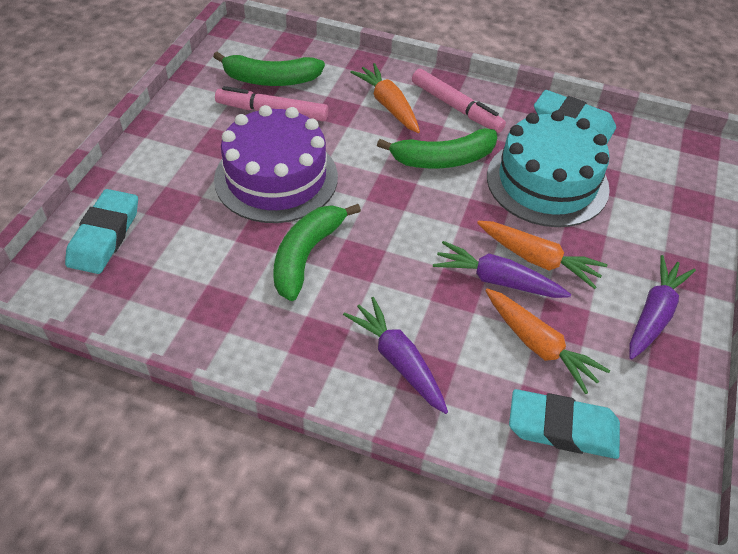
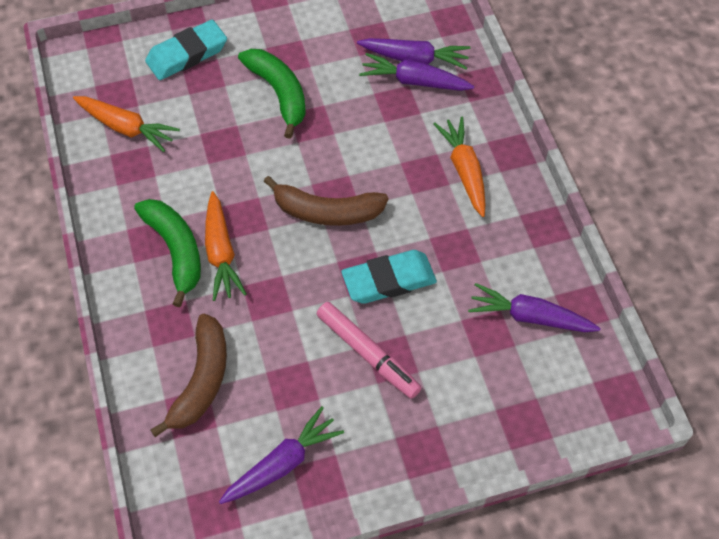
brown banana: none = 0 -> [150,314,227,437] [264,176,388,226] = 2
green banana: [213,52,325,86] [273,204,361,301] [377,128,497,168] = 3 -> [134,199,201,307] [238,49,306,139] = 2
pink marker: [215,86,328,121] [412,69,506,133] = 2 -> [317,302,421,399] = 1
purple cake: [214,105,338,223] = 1 -> none = 0
purple carrot: [343,297,448,414] [433,241,571,298] [630,255,696,359] = 3 -> [219,406,344,504] [357,38,470,69] [359,53,474,91] [468,283,601,332] = 4
turquoise cake: [487,110,610,227] = 1 -> none = 0
turquoise eraser: [65,189,138,274] [509,389,620,459] [534,90,616,144] = 3 -> [145,20,227,80] [341,250,437,304] = 2

